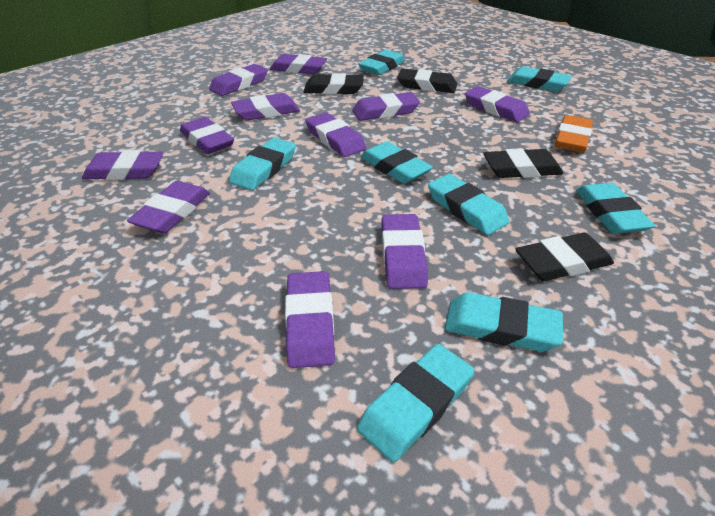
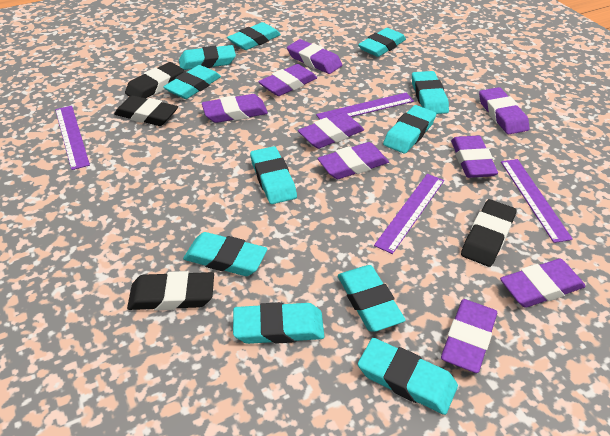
orange eraser: [555,115,593,153] = 1 -> none = 0
purple eraser: [82,150,163,180] [127,181,210,233] [180,117,234,154] [209,64,268,96] [231,93,300,121] [270,54,327,74] [285,271,335,368] [305,112,366,157] [352,92,420,121] [382,214,428,289] [465,86,530,122] = 11 -> [202,94,268,123] [258,64,317,96] [287,39,342,74] [298,112,364,149] [318,142,389,179] [441,299,497,373] [451,136,498,178] [479,87,530,134] [500,259,586,308] = 9
purple ruler: none = 0 -> [55,106,90,170] [316,93,414,120] [374,174,444,254] [501,159,573,243] = 4
turquoise eraser: [229,138,296,190] [357,344,474,462] [358,50,406,75] [360,141,433,184] [428,174,510,235] [445,292,563,352] [507,66,572,92] [576,183,655,234] = 8 -> [163,65,221,99] [179,45,236,70] [183,232,267,276] [227,22,281,50] [233,302,324,344] [250,146,297,204] [338,265,405,332] [358,28,406,57] [358,338,458,415] [383,105,436,154] [412,71,449,114] = 11

